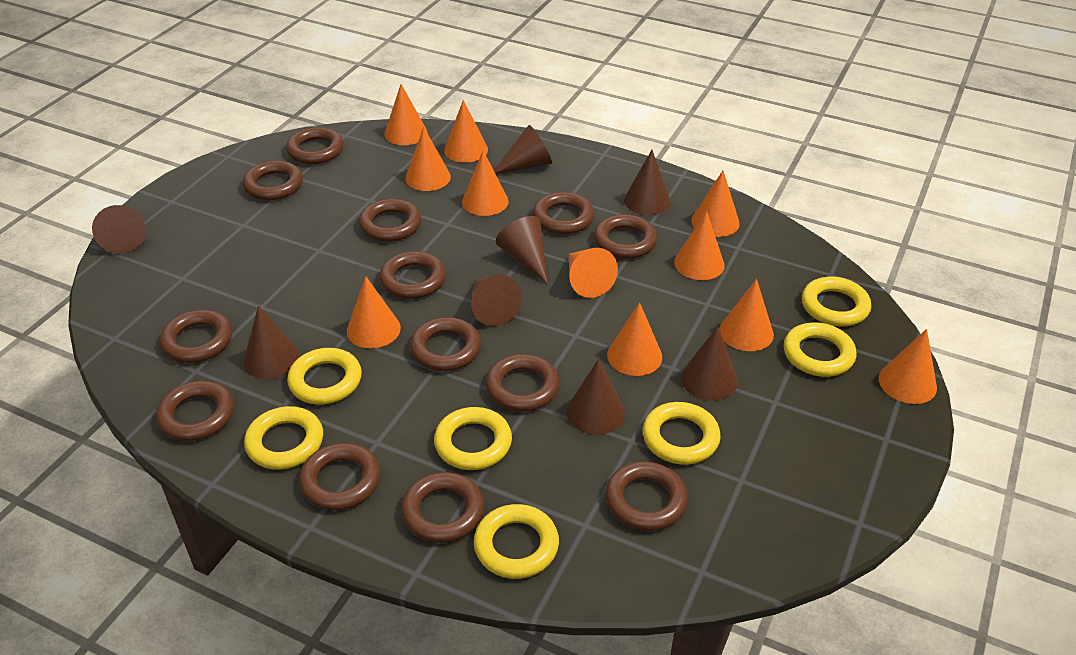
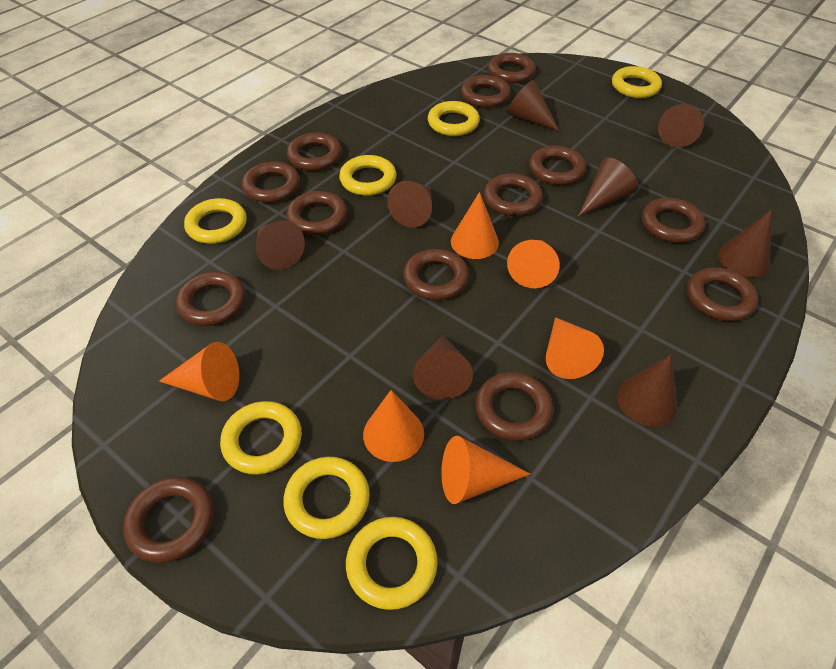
orange cone: [347,276,401,348] [384,84,427,145] [405,127,451,191] [444,100,488,163] [462,151,508,216] [569,248,618,298] [607,302,662,376] [674,211,725,280] [691,171,740,237] [719,279,774,351] [879,329,937,404] = 11 -> [159,342,239,401] [363,390,424,462] [441,436,530,504] [451,192,499,259] [507,240,560,288] [546,317,604,379] = 6

